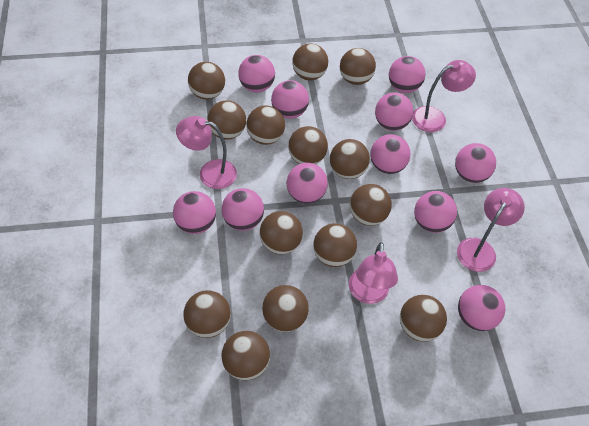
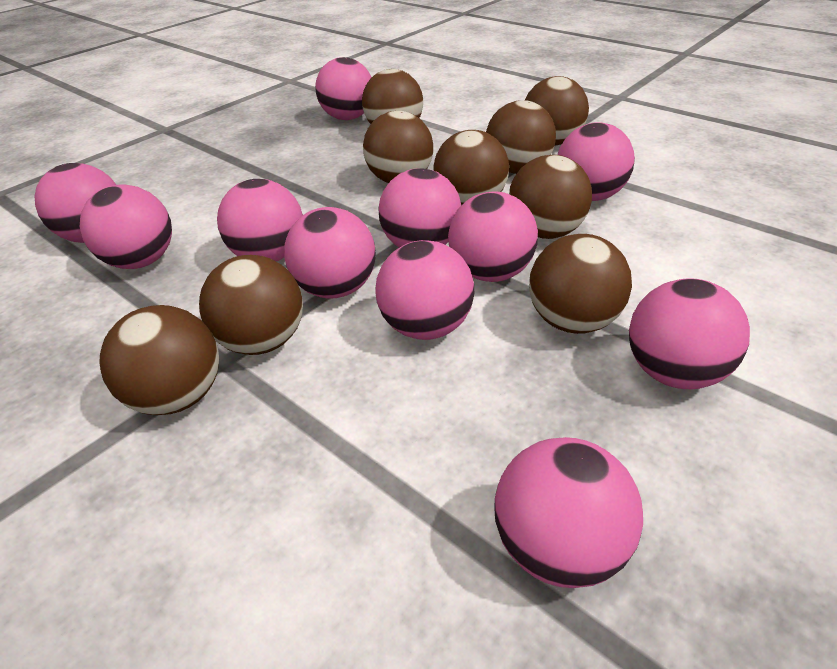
brown ball: [184,290,231,338] [188,62,225,100] [207,100,246,140] [221,331,270,380] [246,106,285,145] [259,211,303,254] [262,285,309,332] [288,126,328,164] [292,43,328,81] [313,223,357,267] [330,139,370,179] [340,48,376,85] [350,184,392,226] [400,295,447,342] = 14 -> [99,305,219,415] [199,255,303,355] [362,69,423,124] [363,111,433,183] [433,130,509,205] [486,100,556,174] [509,155,592,239] [525,76,589,145] [529,234,632,334] = 9
pink lamp: [176,116,237,189] [349,242,398,304] [412,60,476,132] [457,188,525,272] = 4 -> none = 0

